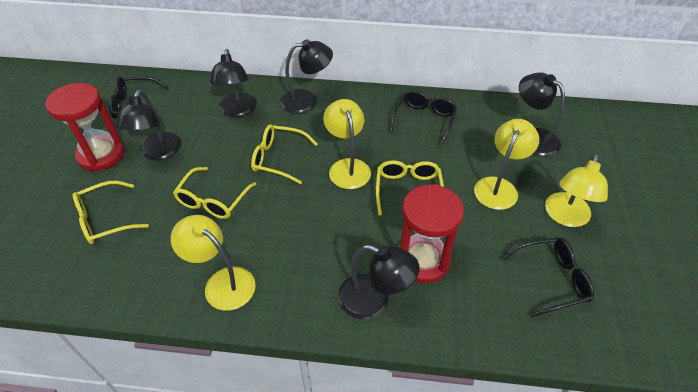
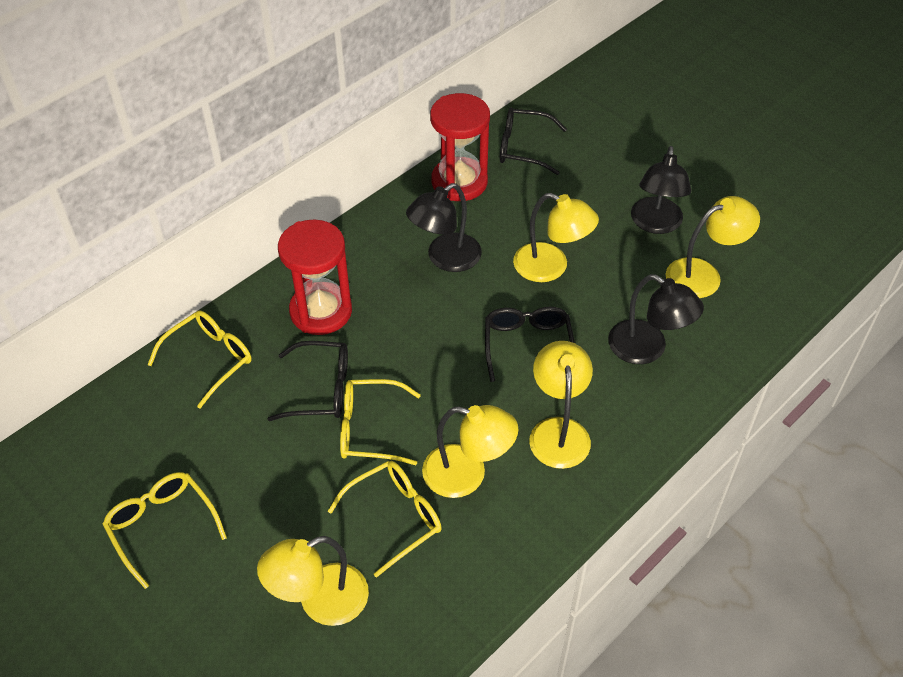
black lamp: [116,90,181,160] [210,49,257,117] [280,39,333,114] [338,245,419,319] [519,72,565,156] = 5 -> [406,183,482,272] [608,274,704,364] [631,146,691,234] = 3
yellow lamp: [171,215,256,311] [323,99,371,189] [474,119,539,210] [545,154,608,227] = 4 -> [257,536,369,626] [422,405,518,498] [513,193,599,282] [529,341,593,469] [666,196,760,298] = 5

